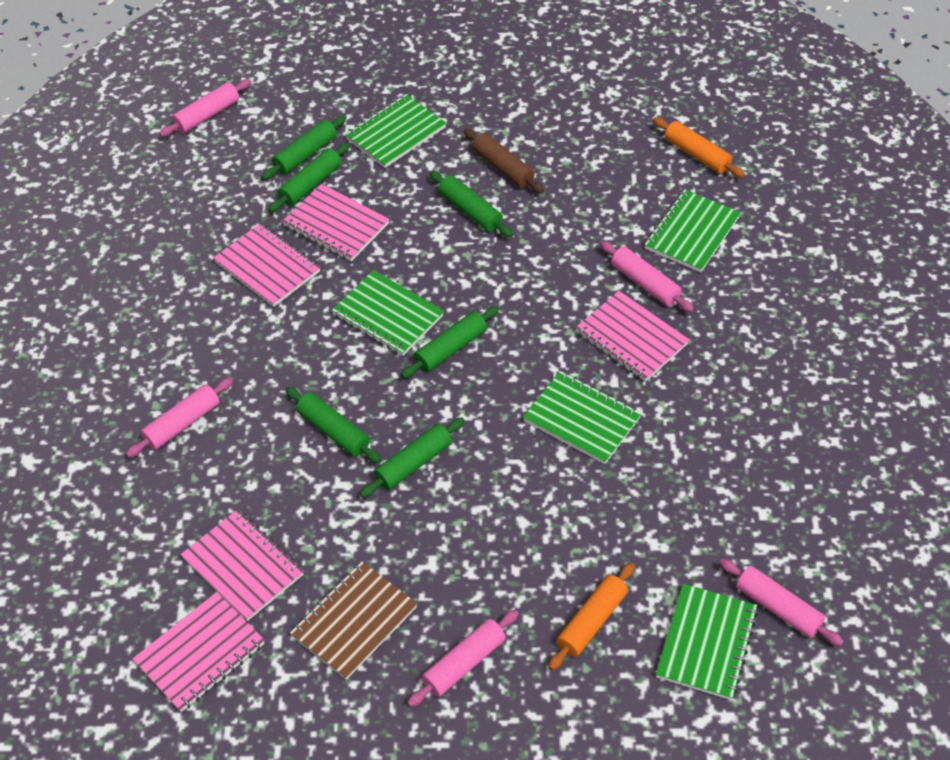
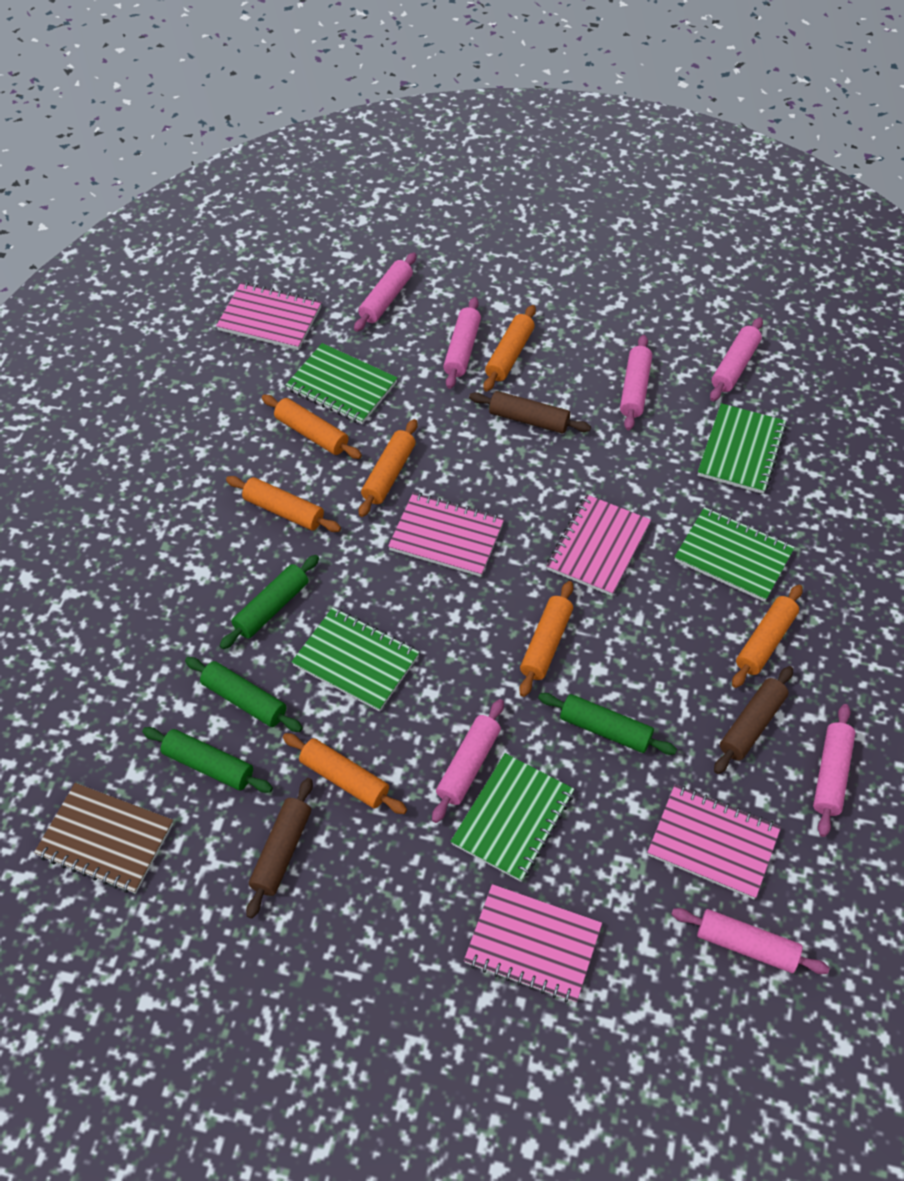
brown rolling pin: [463,128,544,193] = 1 -> [246,778,313,919] [469,391,591,434] [714,666,793,774] = 3
green rolling pin: [261,115,347,180] [268,143,350,212] [286,387,382,463] [360,417,465,497] [401,306,499,378] [429,171,513,237] = 6 -> [142,727,273,793] [185,657,303,732] [219,555,319,649] [538,693,677,755] = 4
orange rolling pin: [548,562,635,670] [653,117,745,178] = 2 -> [226,476,341,532] [262,395,362,459] [283,733,407,814] [359,419,417,517] [484,305,536,392] [519,581,573,697] [732,585,803,688] = 7
pink rolling pin: [126,378,233,458] [159,79,251,137] [407,610,519,707] [600,241,694,312] [719,559,844,646] = 5 -> [354,253,416,332] [432,699,504,823] [443,297,481,389] [620,335,652,430] [671,908,830,974] [710,317,763,401] [813,704,855,837] = 7

